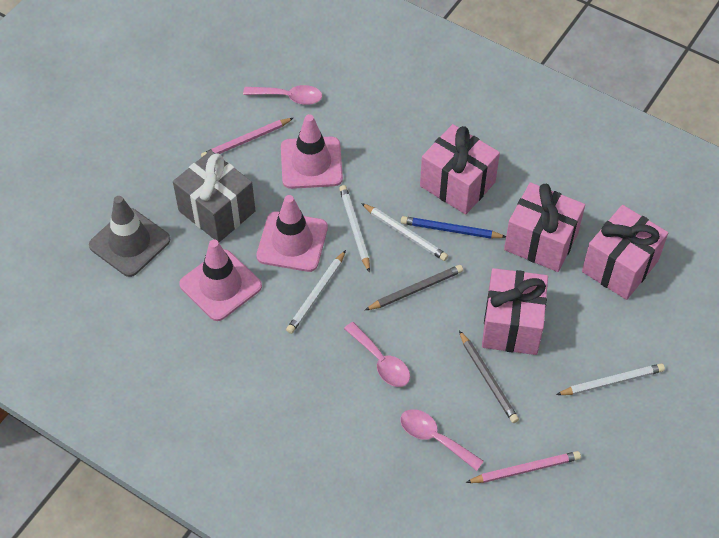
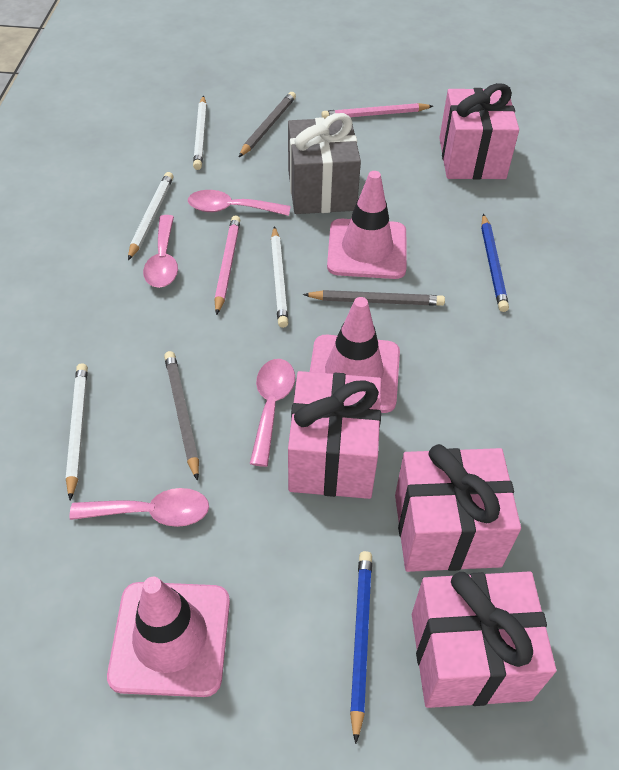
blue pencil: [401,216,506,239] = 1 -> [350,551,372,744] [481,214,509,312] = 2
grey pencil: [365,265,463,310] [459,330,519,423] = 2 -> [164,351,199,481] [239,92,296,157] [303,290,445,306] = 3
grey traffic cone: [89,196,170,277] = 1 -> none = 0
pink spoon: [243,85,322,105] [344,322,410,387] [400,409,484,471] = 3 -> [69,488,209,527] [143,215,178,288] [188,190,290,216] [250,359,295,467] = 4

